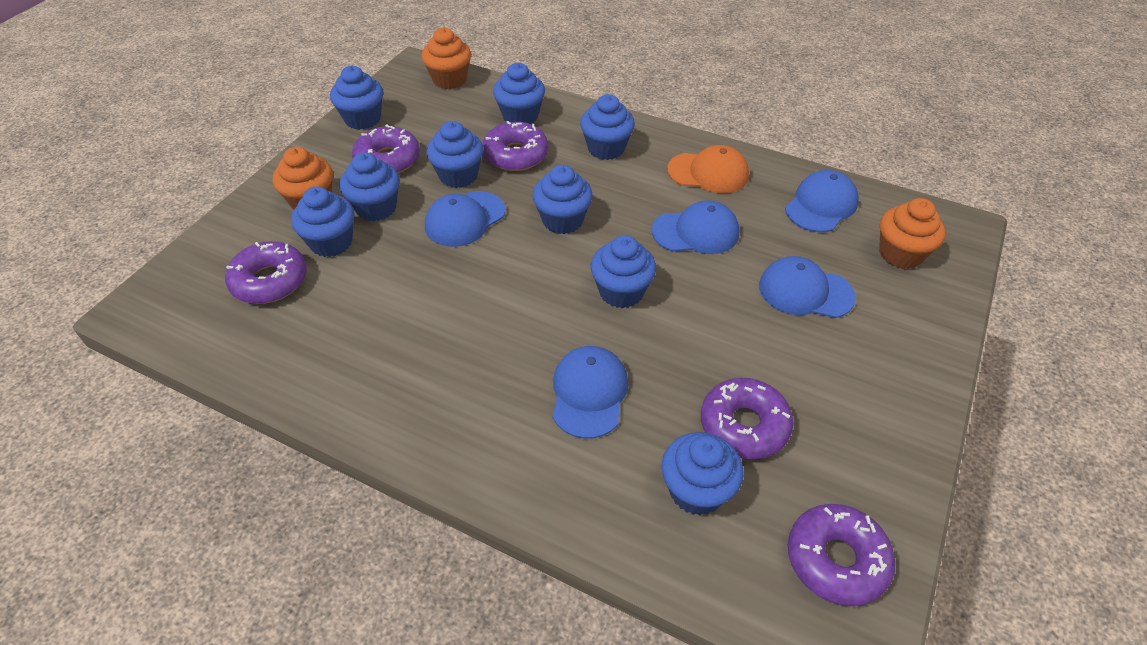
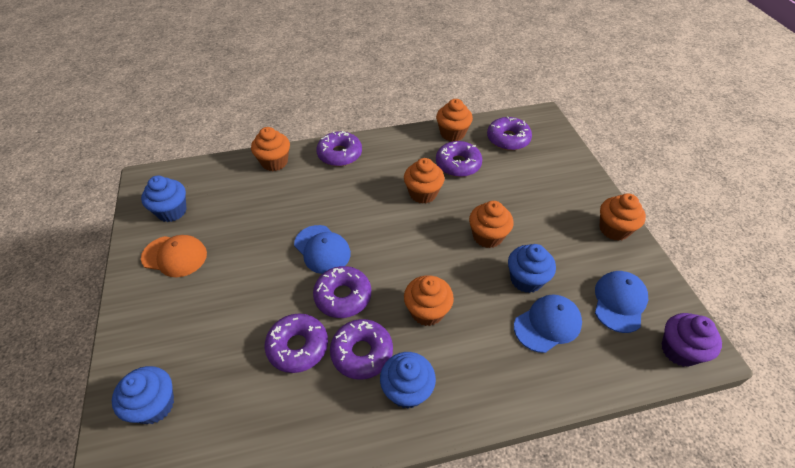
blue cap: [425,191,505,247] [553,346,628,439] [652,201,739,254] [759,256,856,318] [785,170,859,232] = 5 -> [294,225,351,274] [514,294,582,353] [595,271,648,333] = 3
blue cupcake: [291,187,354,257] [330,66,383,130] [340,153,400,222] [426,121,483,188] [493,63,545,124] [532,165,593,234] [580,94,635,160] [591,235,656,308] [662,432,743,515] = 9 -> [112,366,174,424] [141,176,187,222] [380,352,436,409] [508,244,556,293] = 4
orange cupcake: [273,147,333,210] [422,28,471,89] [879,198,946,269] = 3 -> [251,127,290,171] [404,158,444,204] [404,275,454,326] [436,99,473,142] [469,201,513,248] [599,193,646,241] = 6
purple cupcake: none = 0 -> [661,313,722,367] = 1
purple donut: [225,241,307,304] [352,125,420,174] [482,121,549,171] [701,378,793,459] [788,504,895,606] = 5 -> [264,313,328,373] [313,266,371,318] [316,131,362,167] [330,319,393,380] [436,141,482,177] [487,116,532,151] = 6

